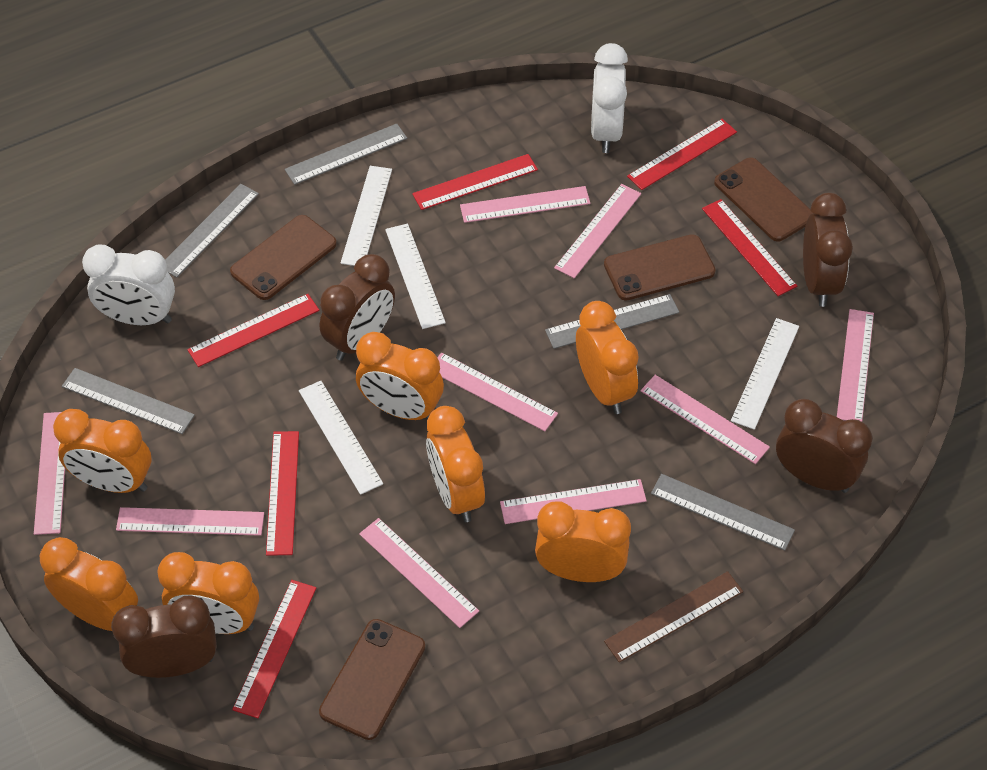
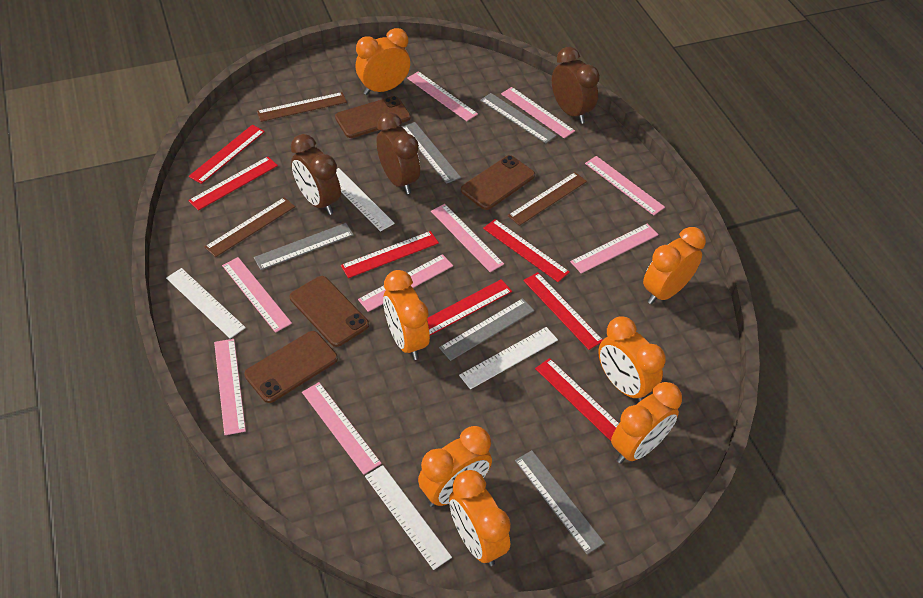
brown clock: [111,595,217,678] [320,254,395,360] [776,399,873,493] [803,193,853,307] = 4 -> [291,134,341,215] [377,113,420,194] [552,47,600,124] = 3
brown ruler: [604,571,743,662] = 1 -> [205,197,295,257] [257,92,347,122] [508,172,587,226] = 3
red ruler: [187,294,319,367] [232,580,316,718] [266,431,299,556] [412,154,538,210] [627,119,737,190] [702,199,797,296] = 6 -> [188,156,278,211] [189,125,265,184] [341,231,439,278] [427,279,512,335] [483,219,570,282] [523,272,603,350] [535,358,619,441] = 7
white clock: [82,245,175,325] [591,43,628,153] = 2 -> none = 0

